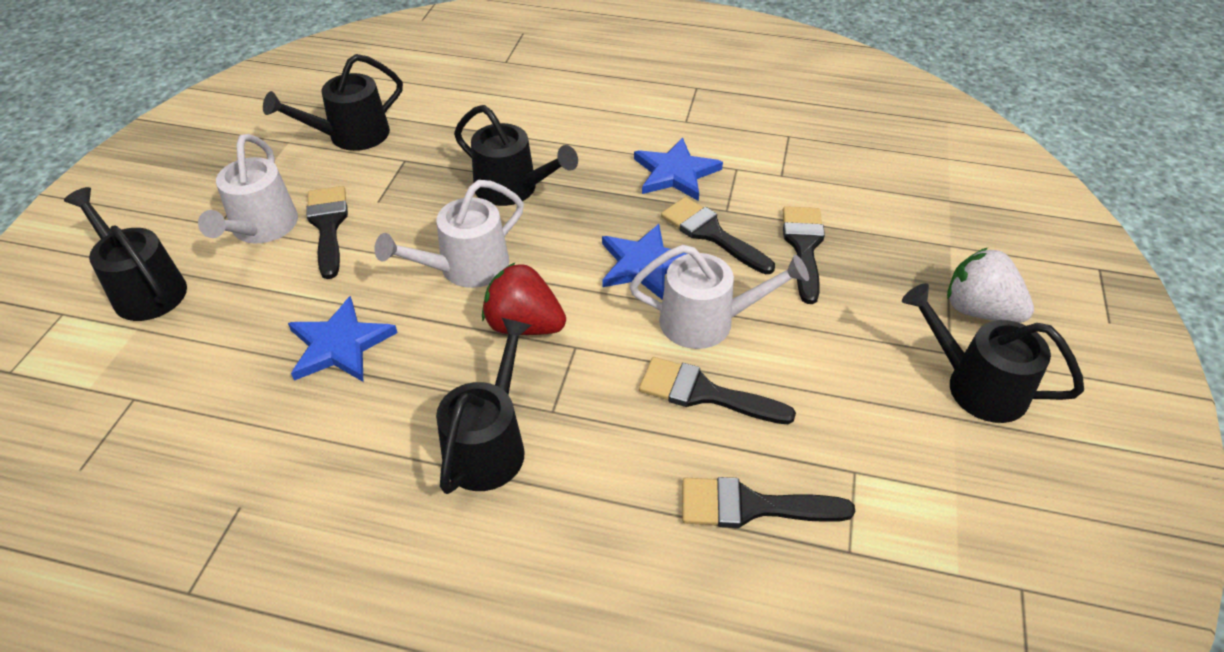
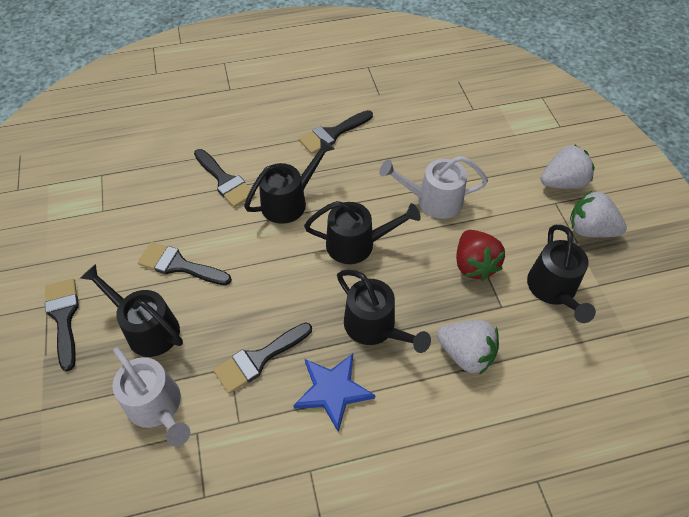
blue star: [288,296,397,382] [602,224,686,300] [634,138,723,201] = 3 -> [293,354,375,432] = 1
white strawberry: [947,248,1034,323] = 1 -> [437,320,499,375] [541,144,595,189] [570,191,627,238] = 3
white watering can: [198,134,298,243] [374,180,524,288] [630,245,809,349] = 3 -> [113,348,190,446] [379,156,488,219] = 2

